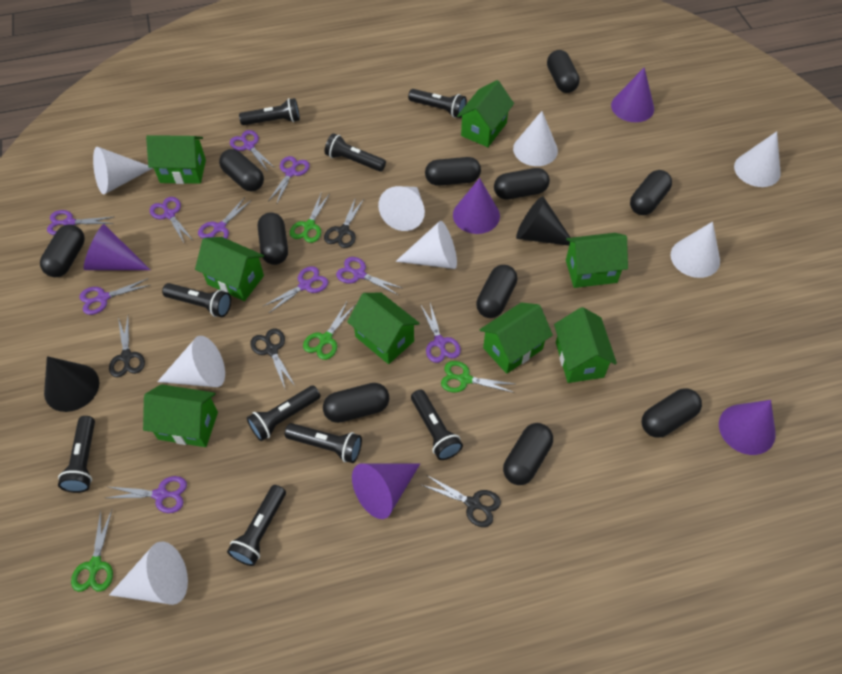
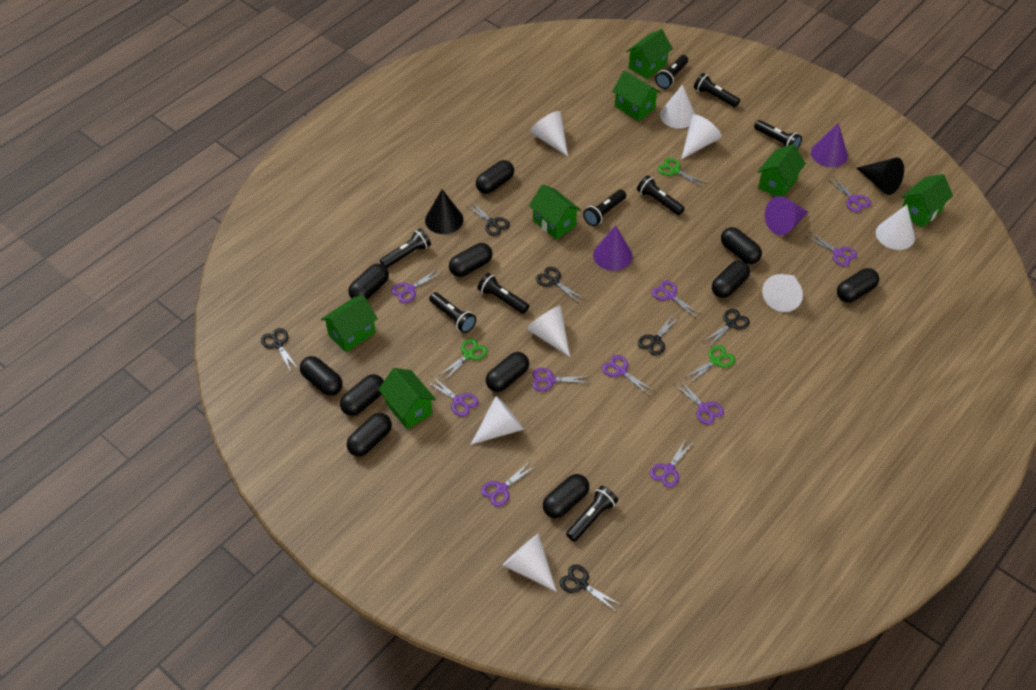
black scissors: [109,317,145,377] [250,328,295,391] [324,197,364,248] [422,475,501,527] = 4 -> [261,328,299,372] [465,202,510,236] [536,267,585,303] [559,565,621,612] [638,315,679,356] [703,309,750,346] = 6
green house: [143,384,218,447] [146,135,206,184] [195,237,264,301] [347,293,420,364] [457,80,514,147] [480,303,553,374] [554,307,617,383] [566,233,628,288] = 8 -> [321,295,378,352] [378,368,436,429] [529,185,581,240] [612,70,661,121] [626,29,673,79] [757,144,806,197] [901,174,953,228] = 7
green scissors: [71,510,113,592] [290,192,330,243] [303,302,356,360] [441,361,515,393] = 4 -> [439,339,488,380] [658,158,707,188] [684,345,735,384] = 3
purple cone: [84,224,150,270] [352,463,420,519] [453,178,500,234] [611,67,654,122] [719,400,776,455] = 5 -> [593,225,632,271] [765,196,808,235] [811,123,848,167] = 3

